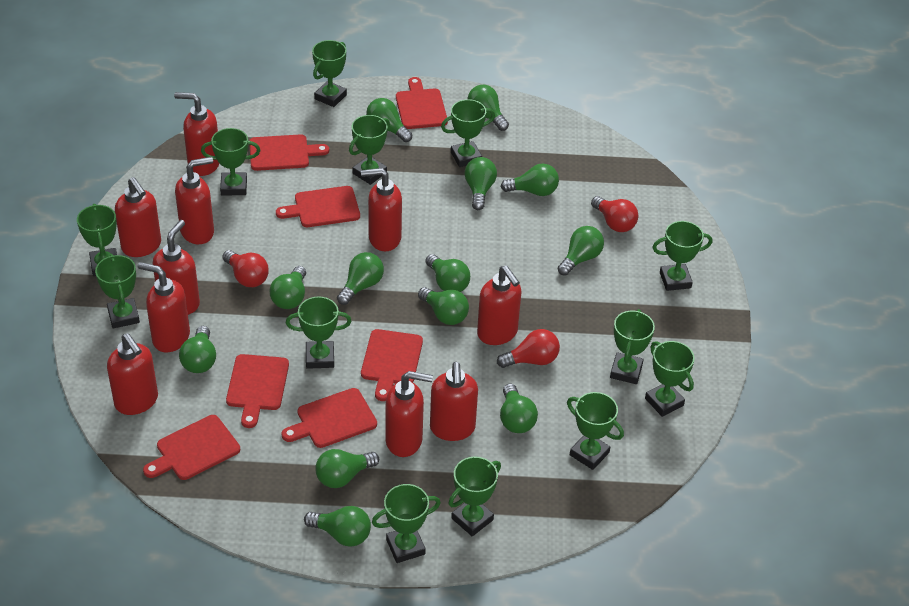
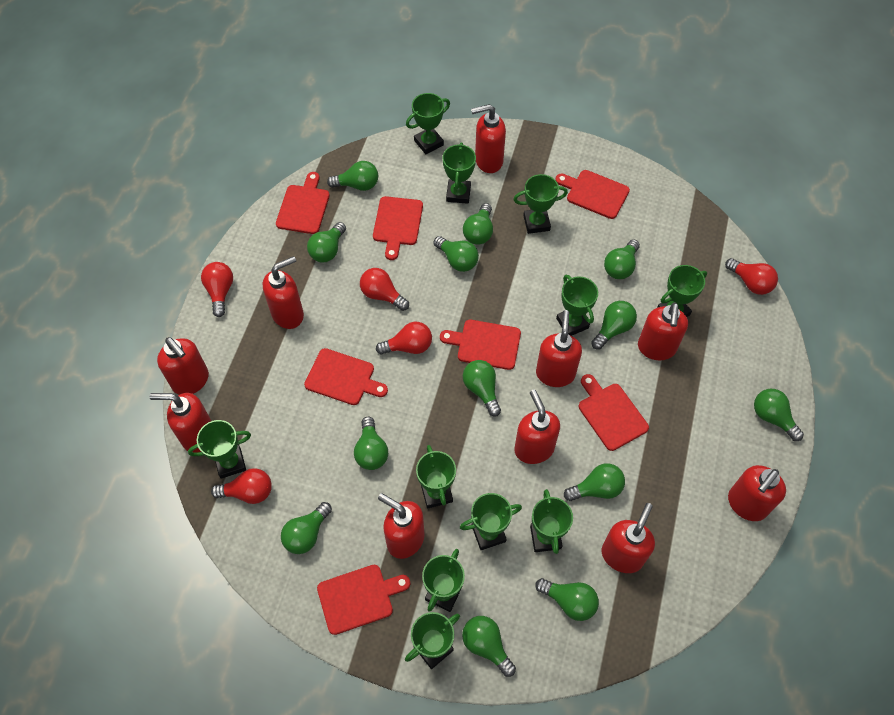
green trophy: [77,204,117,276] [95,254,140,329] [201,128,260,196] [286,297,352,369] [312,40,347,107] [349,115,390,185] [372,484,441,563] [441,99,495,167] [448,457,501,536] [567,392,624,470] [610,309,655,384] [645,341,695,417] [652,221,712,291] = 13 -> [188,420,251,479] [405,612,460,669] [406,93,450,154] [416,445,456,509] [422,549,465,612] [443,142,476,204] [460,493,522,550] [513,174,568,234] [530,489,573,554] [556,275,598,336] [657,265,707,317] = 11
red light bulb: [222,250,269,287] [497,329,560,368] [591,196,638,232] = 3 -> [201,262,233,317] [211,468,272,504] [360,268,409,311] [376,322,432,355] [725,258,778,295] = 5

